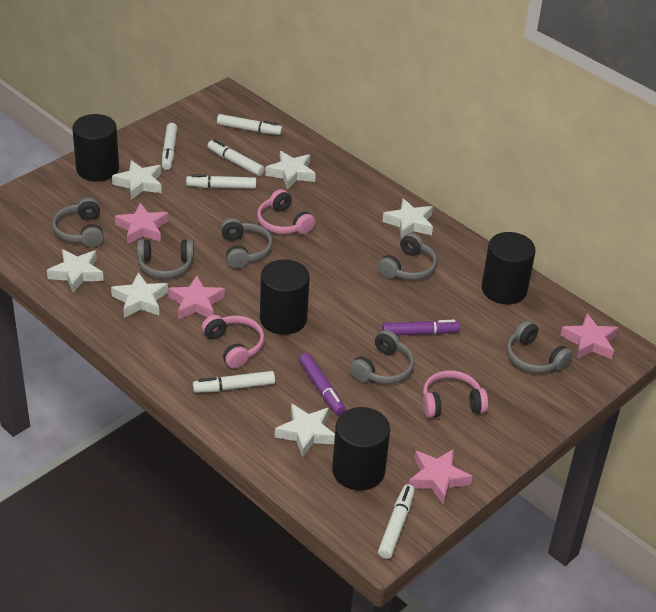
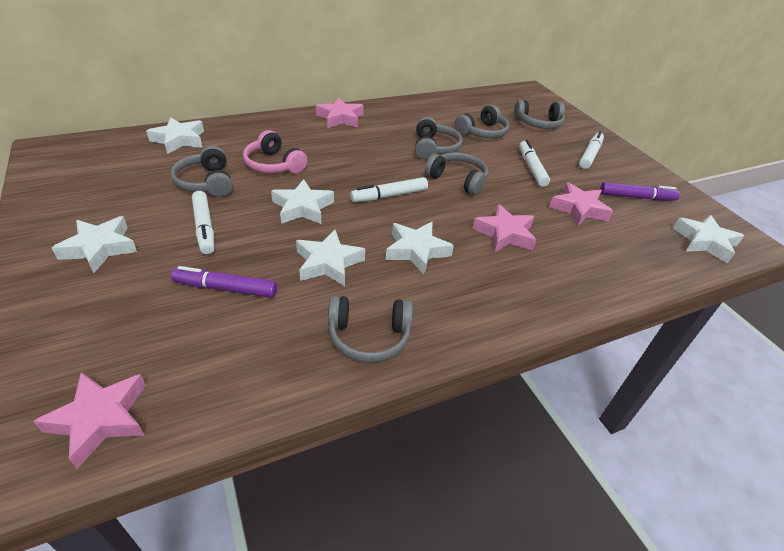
black cylinder: [72,114,119,181] [260,259,310,335] [332,407,390,491] [482,232,536,304] = 4 -> none = 0
pink headphones: [201,315,265,369] [257,189,315,234] [423,370,488,418] = 3 -> [243,130,308,174] = 1
white marker: [162,123,177,170] [186,174,256,189] [193,371,275,393] [208,139,265,176] [217,114,283,135] [378,484,415,559] = 6 -> [192,191,214,255] [350,177,428,202] [519,140,550,187] [579,131,604,169] = 4

